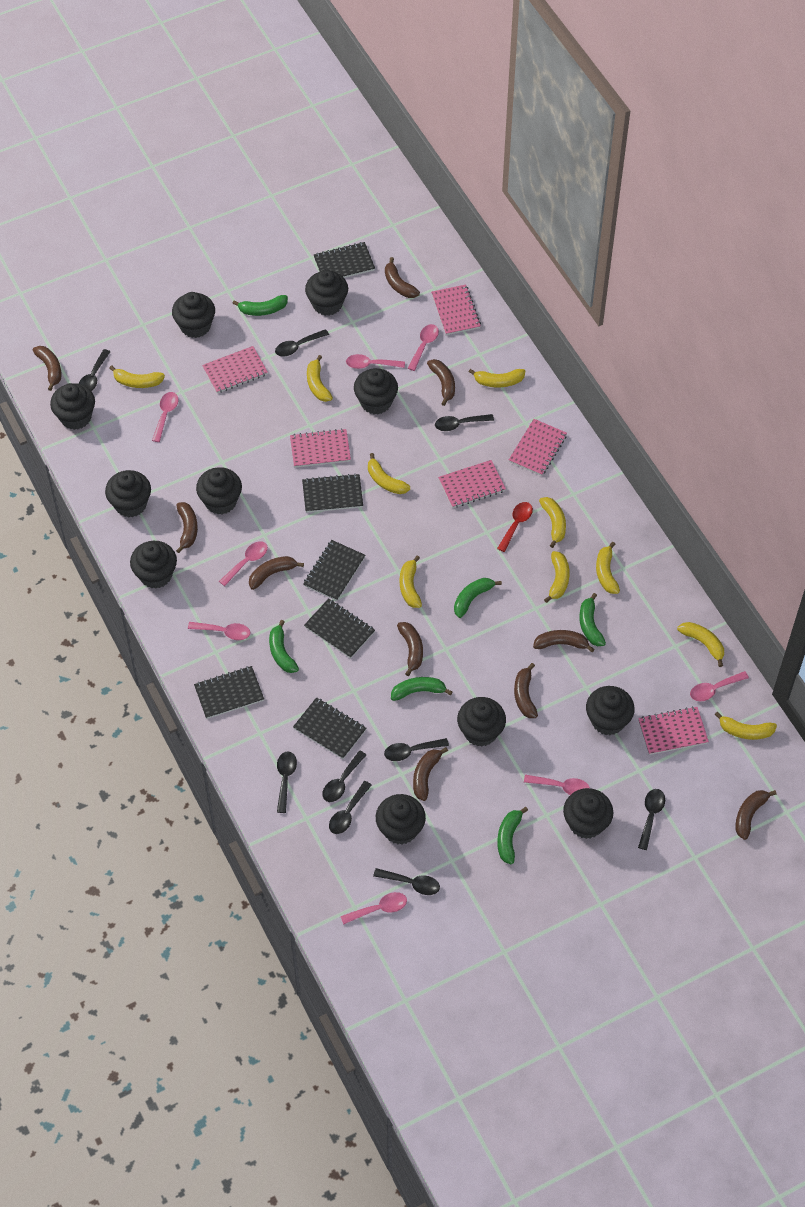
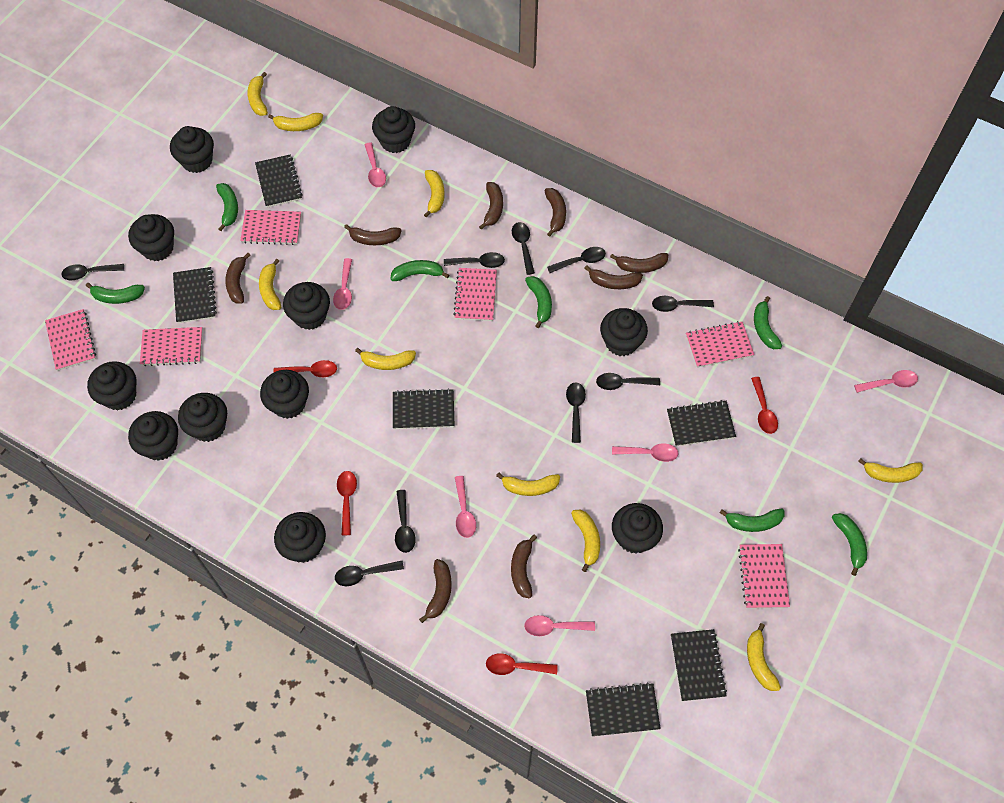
brown banana: [33,346,62,391] [176,502,198,553] [249,556,304,590] [385,257,420,298] [397,622,423,676] [413,747,448,801] [427,359,455,406] [514,663,538,718] [533,630,595,652] [735,790,777,840] = 10 -> [225,253,251,304] [344,224,402,245] [419,559,452,623] [479,182,503,230] [511,535,537,598] [545,188,566,237] [585,265,643,289] [610,253,668,273] = 8
green banana: [232,295,288,316] [269,620,299,673] [391,677,452,701] [454,578,502,618] [497,807,528,864] [579,593,606,646] = 6 -> [86,283,145,304] [216,183,238,231] [390,260,449,281] [525,276,552,328] [720,509,784,532] [754,296,782,349] [832,513,867,576] = 7
pink spoon: [152,392,179,442] [188,622,250,640] [219,541,268,586] [341,892,407,925] [346,354,405,369] [408,324,439,371] [524,775,590,795] [690,671,749,701] = 8 -> [333,258,352,310] [364,142,386,187] [455,476,476,538] [524,615,595,636] [612,443,679,462] [854,370,918,393] = 6
red spoon: [497,502,533,552] = 1 -> [273,360,337,377] [337,471,357,535] [486,653,558,675] [751,377,778,434] = 4
yellow banana: [109,365,165,388] [307,355,333,402] [368,453,410,494] [400,555,422,608] [469,369,525,387] [539,497,566,548] [544,551,570,603] [596,542,620,594] [677,622,724,667] [715,712,777,740] = 10 -> [247,72,268,116] [259,259,281,310] [268,113,323,131] [355,348,416,370] [424,170,444,218] [496,472,560,496] [571,510,600,572] [747,623,781,691] [858,458,923,483] = 9

